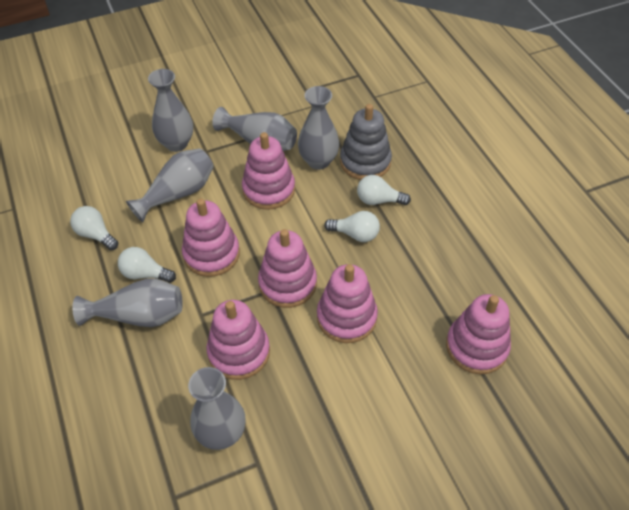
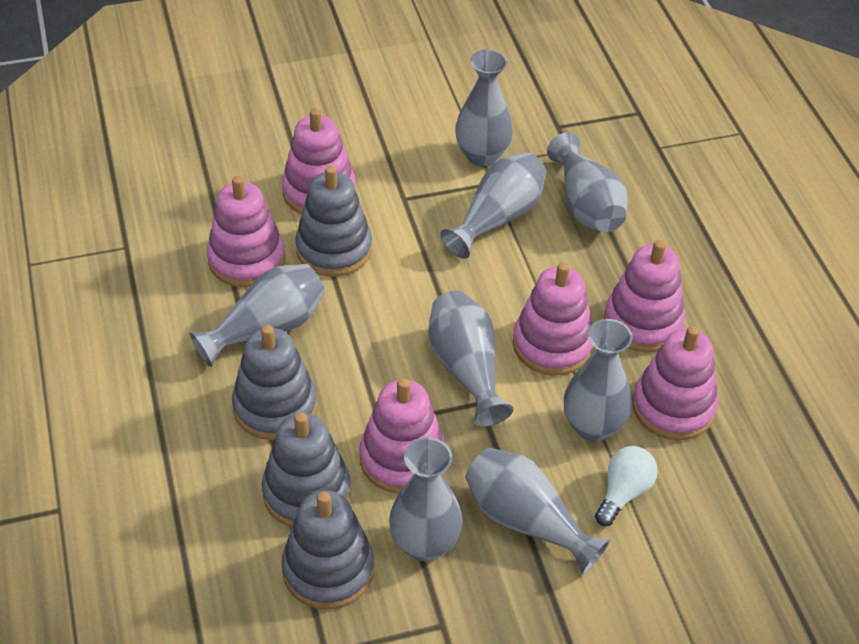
grey stacking toy: [340,104,392,180] = 1 -> [232,325,317,440] [262,412,351,527] [281,490,374,610] [295,166,372,277] = 4
grey vase: [72,279,183,327] [126,148,214,222] [148,69,193,152] [188,367,246,450] [212,107,297,151] [298,86,339,170] = 6 -> [190,264,325,367] [389,437,463,561] [428,291,513,427] [440,152,546,259] [455,49,513,167] [465,447,610,575] [547,132,628,232] [564,319,633,442] = 8
white light bulb: [70,206,118,250] [118,247,176,283] [324,211,380,242] [357,175,411,205] = 4 -> [595,446,658,526] = 1

